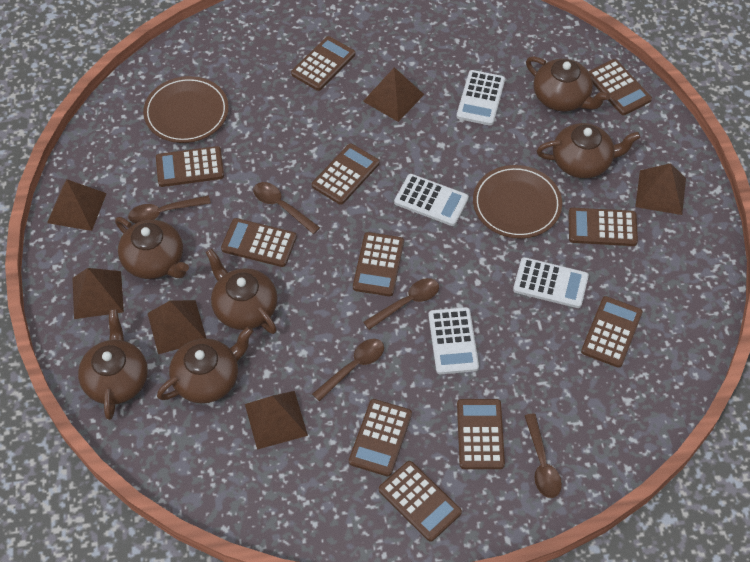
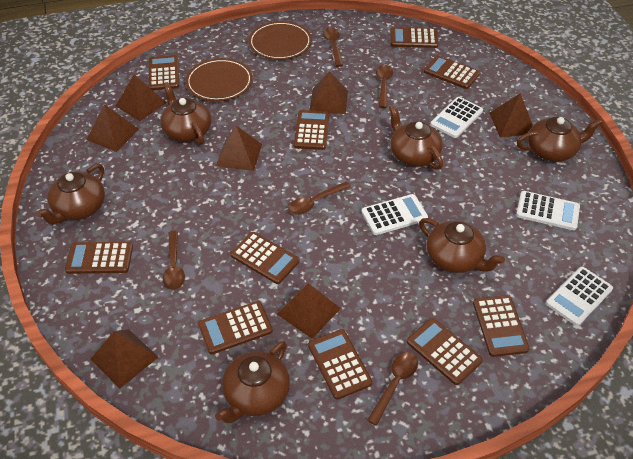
brown calculator: [156,146,224,187] [221,218,297,267] [291,36,355,91] [312,144,379,205] [349,399,412,476] [353,232,404,296] [379,461,462,542] [457,399,505,469] [569,208,638,246] [581,296,643,368] [589,59,652,115] = 11 -> [65,242,133,274] [149,55,179,90] [198,301,273,354] [230,232,300,284] [294,110,329,150] [308,329,373,400] [390,27,438,48] [407,318,483,385] [424,55,480,89] [473,295,530,357] = 10
brown pyramid: [47,179,107,231] [72,268,124,319] [148,300,206,354] [245,391,308,450] [363,67,424,122] [635,163,686,215] = 6 -> [86,104,139,152] [90,329,158,389] [116,75,167,121] [216,126,262,171] [277,283,341,339] [310,71,348,114] [489,93,533,138] = 7

